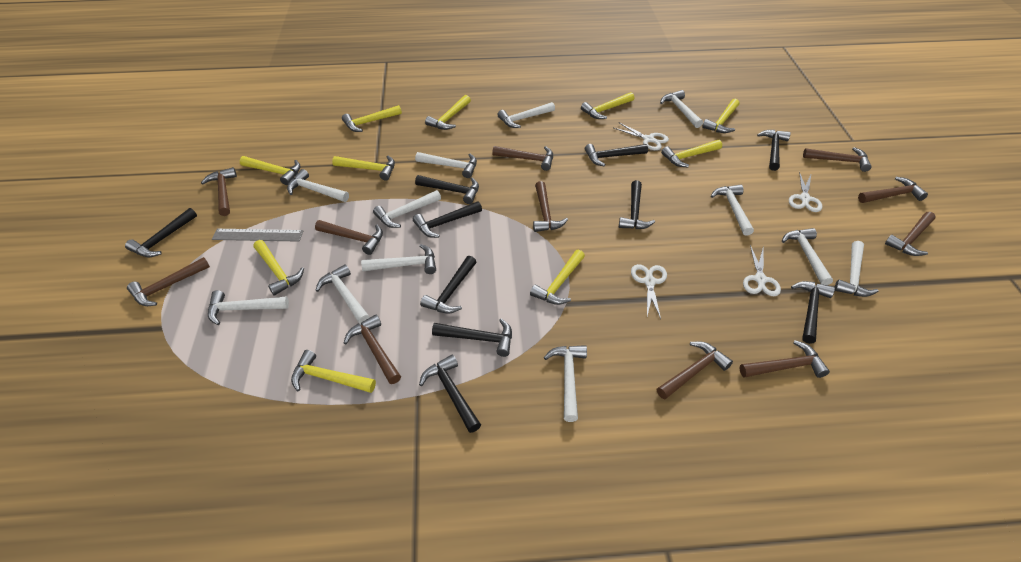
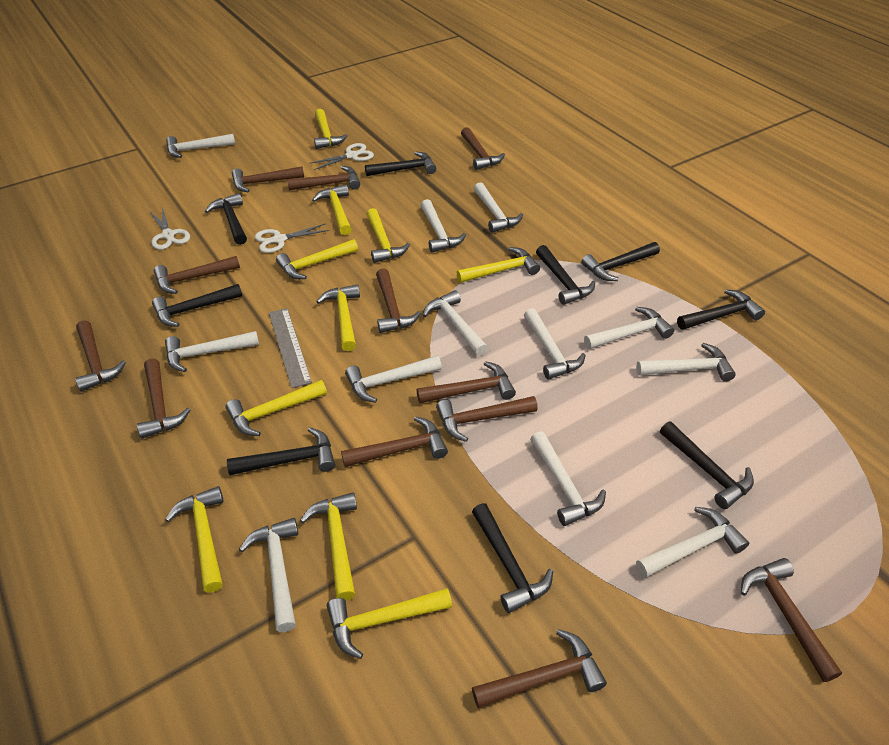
black hammer: [125,208,197,258] [413,201,482,238] [415,175,479,204] [419,355,481,433] [420,256,476,314] [432,318,512,357] [585,144,648,166] [619,180,655,229] [757,130,791,171] [791,281,835,344] = 10 -> [152,284,242,327] [205,193,247,245] [227,427,335,475] [365,152,436,176] [472,503,553,613] [536,245,595,305] [581,242,660,281] [660,421,754,509] [677,289,765,330] = 9
brown hammer: [127,257,210,306] [201,167,237,216] [315,220,383,255] [344,314,401,384] [492,146,553,171] [533,181,568,232] [657,341,733,399] [739,340,830,378] [803,147,872,172] [858,177,928,203] [885,212,936,256] = 11 -> [75,320,126,392] [137,358,191,439] [154,256,240,294] [232,166,304,192] [287,166,360,191] [341,416,448,467] [376,269,421,333] [417,361,516,403] [436,396,538,442] [461,127,505,170] [472,629,607,708] [741,558,842,682] = 12
white scissors: [614,122,669,150] [631,264,667,319] [743,245,781,296] [789,171,822,212] = 4 -> [150,207,190,250] [255,224,329,253] [309,143,374,170] = 3

